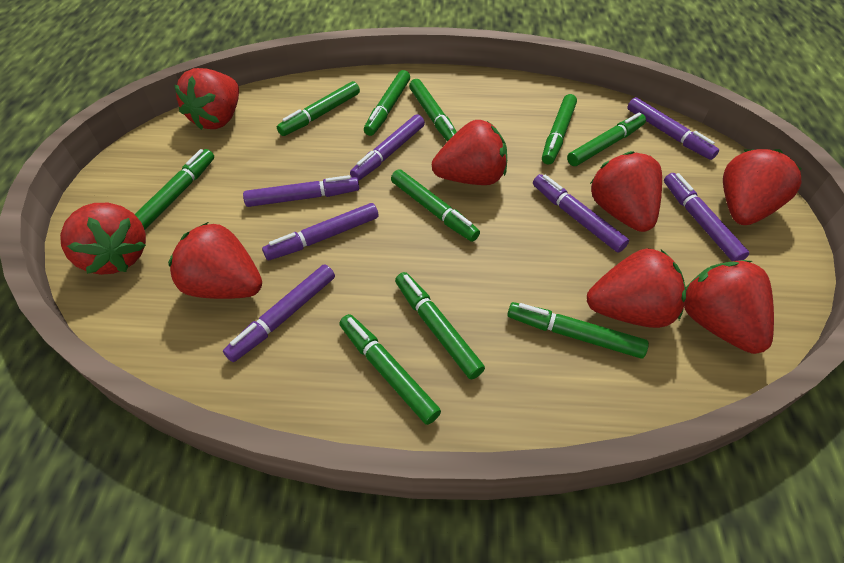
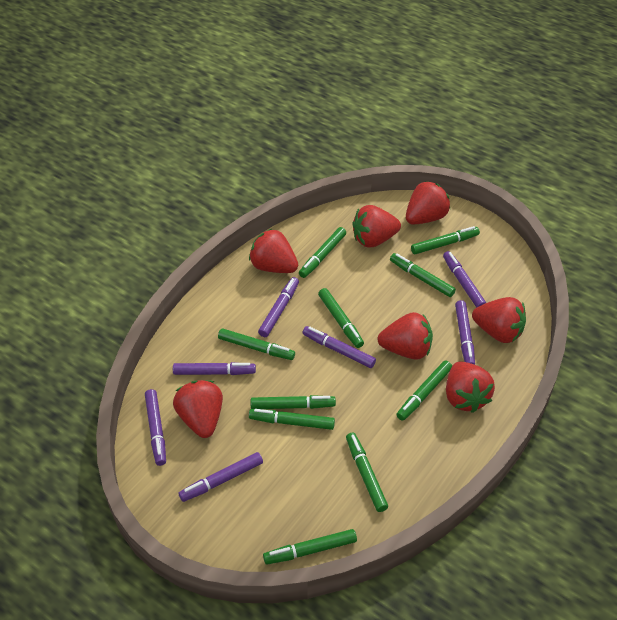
red strawberry: [60,203,146,275] [168,222,262,299] [174,68,239,130] [432,120,507,185] [587,249,686,328] [590,151,662,232] [684,260,774,354] [723,149,802,225] = 8 -> [173,380,223,438] [249,229,298,273] [353,205,401,248] [378,312,433,360] [406,181,450,225] [446,362,495,413] [472,297,526,343] = 7

